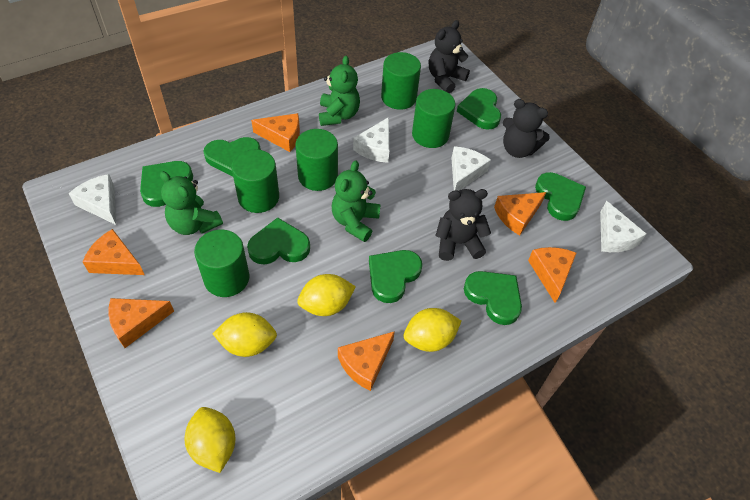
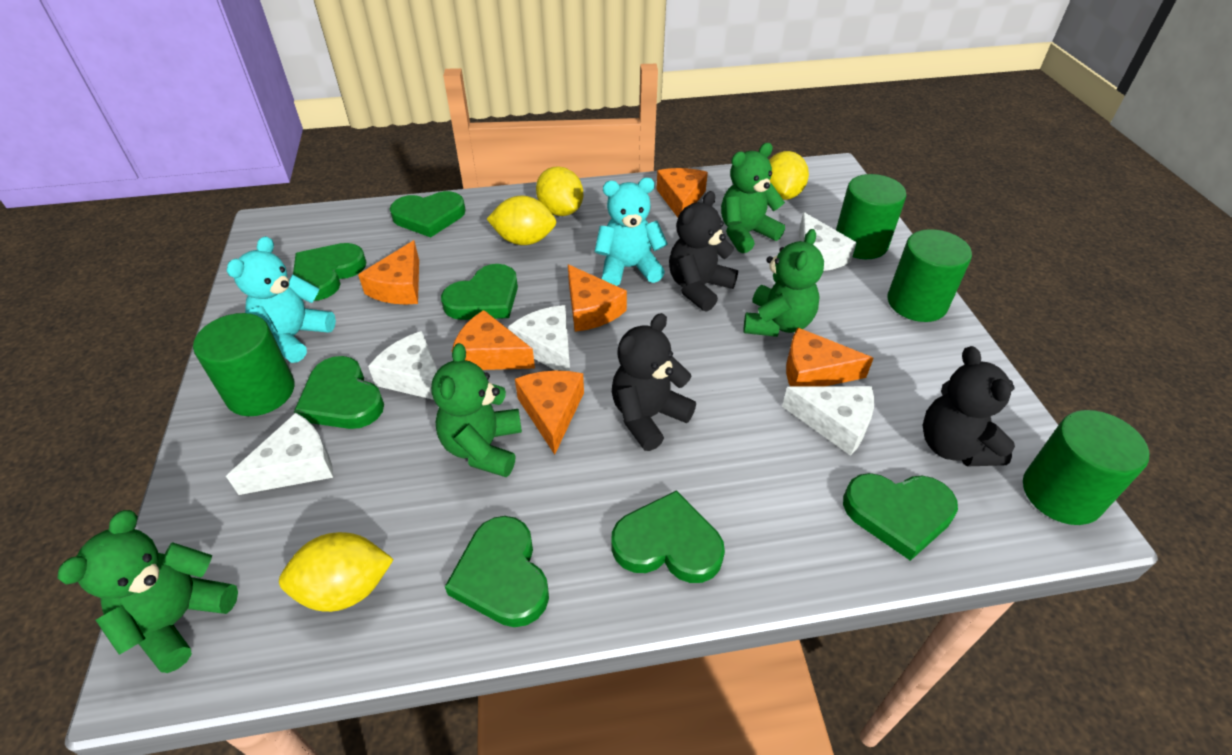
green cylinder: [194,230,250,297] [232,149,279,213] [295,129,338,191] [381,52,421,110] [412,89,455,148] = 5 -> [193,313,294,416] [836,174,906,259] [888,229,972,322] [1023,410,1149,525] = 4
green teddy bear: [160,171,223,235] [319,55,360,126] [332,160,381,242] = 3 -> [57,510,238,673] [431,343,522,477] [721,143,785,253] [744,229,824,337] = 4
turquoise teddy bear: none = 0 -> [227,236,336,363] [595,178,668,286] = 2
white cheese: [68,174,116,225] [353,117,389,163] [451,146,491,191] [600,201,646,252] = 4 -> [226,413,333,495] [368,331,437,400] [508,305,570,371] [782,386,874,456] [799,212,857,271] = 5

